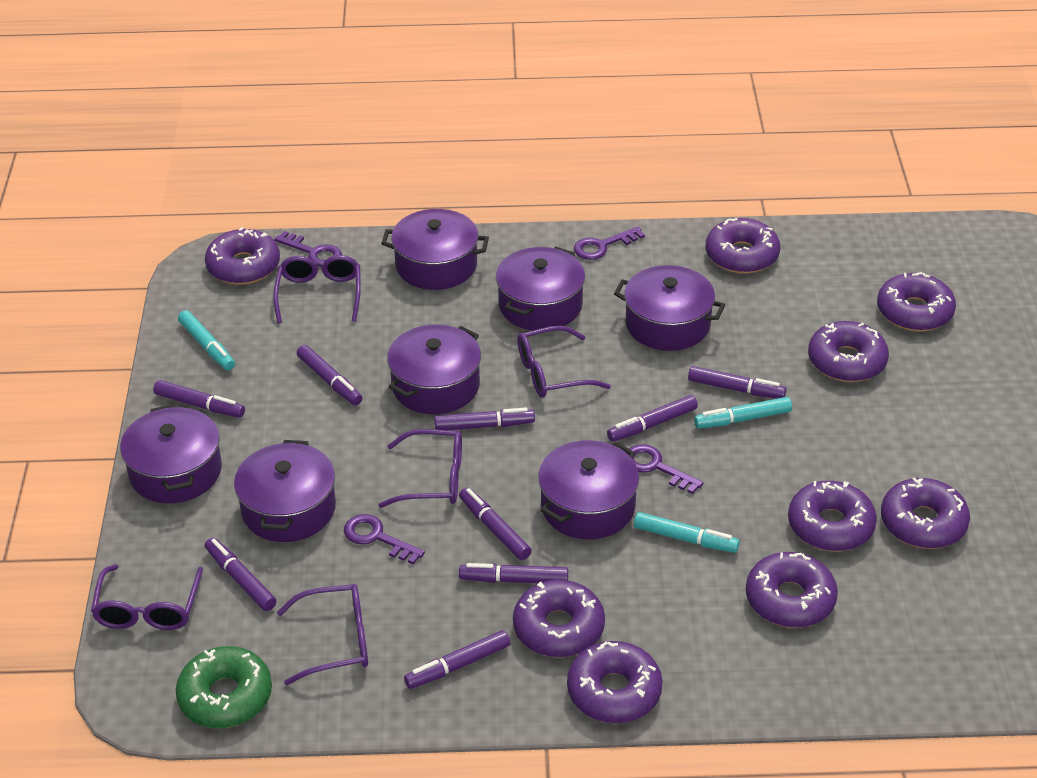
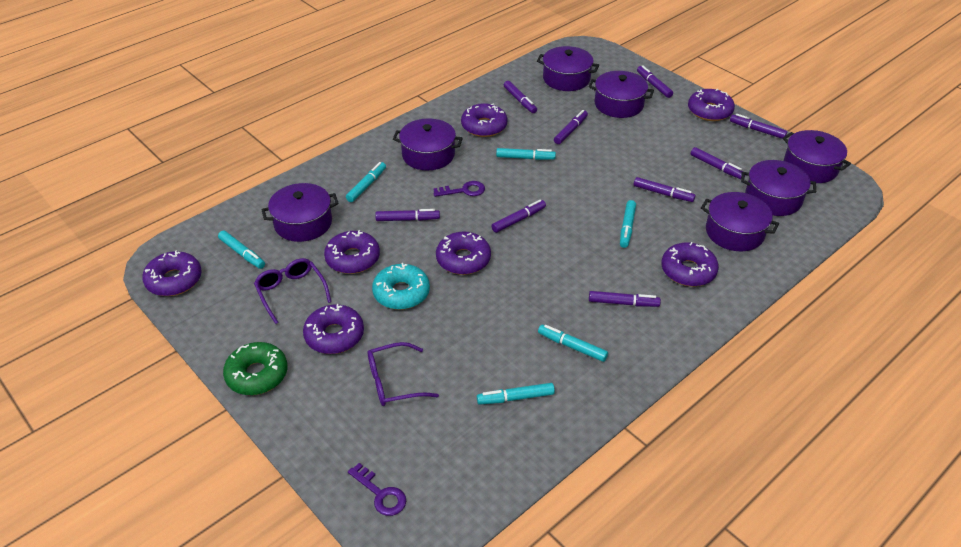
purple donut: [205,227,280,285] [513,580,605,658] [567,641,663,723] [706,218,780,274] [746,552,838,628] [788,481,877,551] [808,321,889,382] [877,272,956,331] [881,477,970,549] = 9 -> [142,250,202,296] [303,304,364,354] [324,230,380,274] [436,231,491,275] [461,103,507,137] [661,242,719,287] [688,89,735,121] = 7
purple glasses: [91,565,203,630] [273,255,361,323] [277,584,368,685] [378,429,462,508] [518,326,611,397] = 5 -> [254,258,331,324] [368,342,439,406] = 2
purple key: [274,231,342,267] [344,514,425,564] [574,226,645,260] [628,444,703,494] = 4 -> [348,463,406,516] [433,181,485,197] = 2
turquoise donut: none = 0 -> [372,263,430,310] = 1
turquoise marker: [178,310,235,371] [634,512,740,553] [694,397,792,429] = 3 -> [218,231,265,269] [346,162,386,202] [477,383,555,405] [496,148,556,160] [538,325,608,362] [620,200,636,248] = 6

